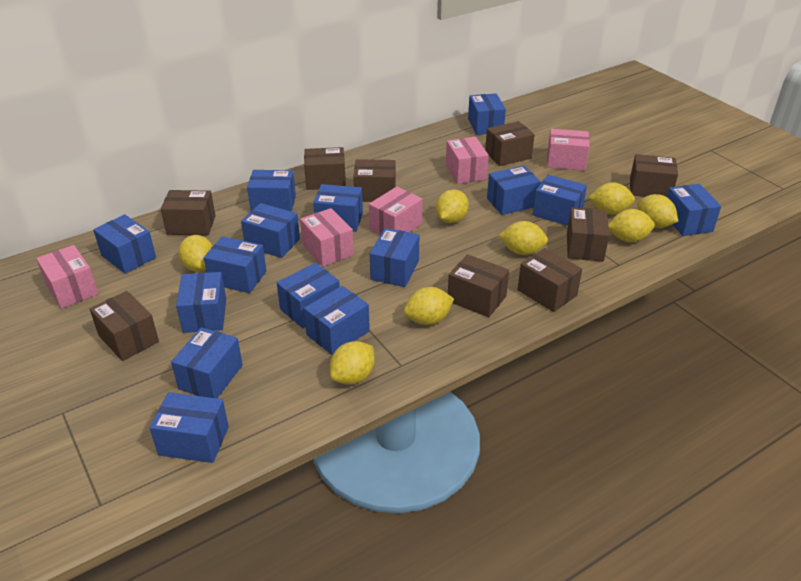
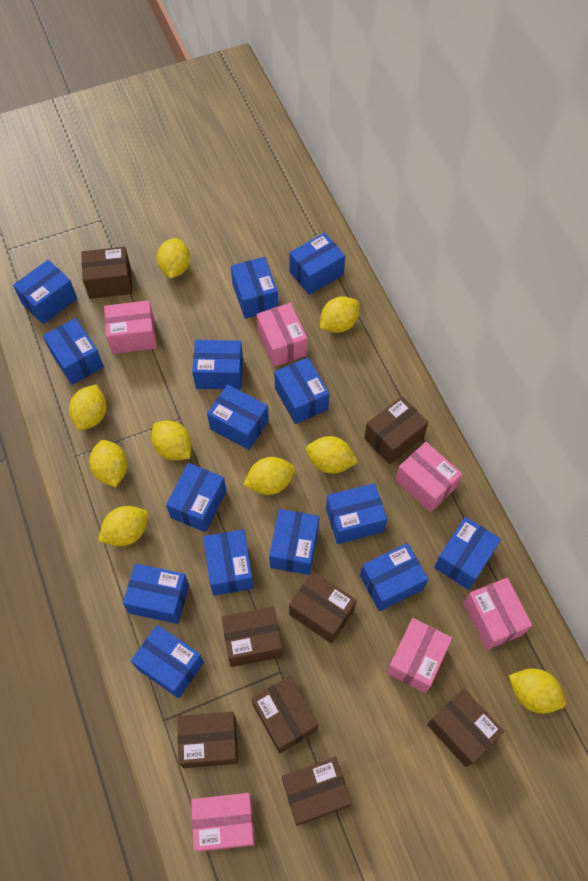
brown box: [90,291,159,361] [161,190,215,235] [304,147,346,190] [354,160,396,202] [448,254,509,317] [485,121,535,166] [517,248,582,312] [567,207,609,262] [630,154,678,197] = 9 -> [81,247,133,299] [177,712,238,768] [221,606,282,667] [252,676,318,753] [282,757,352,826] [289,571,357,644] [364,396,428,464] [427,688,504,767] = 8
pink box: [36,245,98,309] [300,208,354,267] [369,187,423,235] [446,137,489,184] [547,129,590,171] = 5 -> [104,300,157,354] [191,793,255,852] [257,303,308,367] [387,618,452,693] [395,442,462,512] [463,578,532,650] = 6
yellow lemon: [178,235,213,272] [330,341,375,385] [404,287,454,325] [436,189,469,223] [498,221,548,255] [588,182,635,214] [608,209,655,242] [637,194,678,228] = 8 -> [69,384,107,430] [89,440,128,487] [98,506,148,546] [151,421,192,460] [157,238,190,278] [243,457,295,495] [306,436,358,474] [320,296,359,333] [509,668,566,714] = 9

